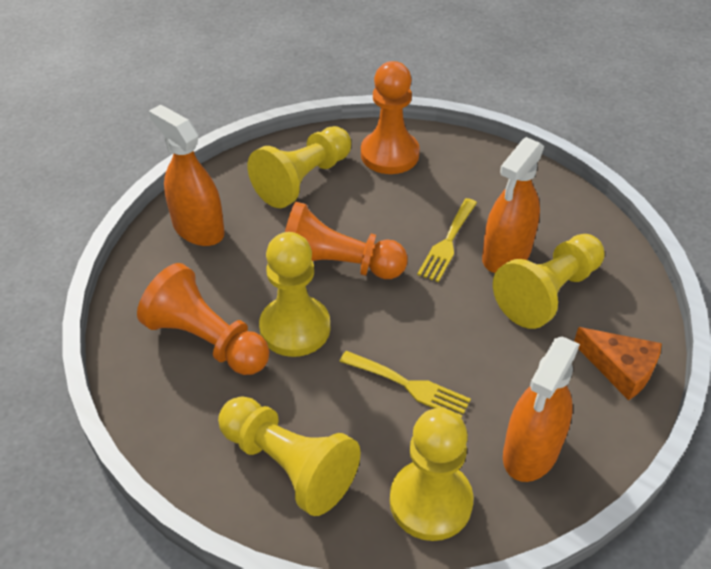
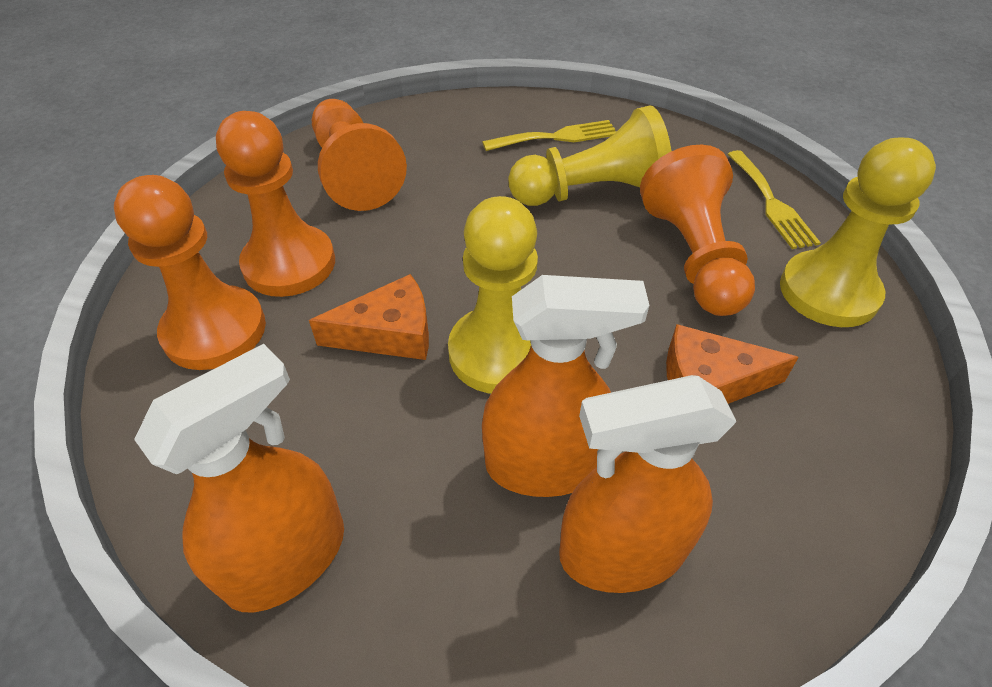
orange cheese: [574,327,662,401] = 1 -> [309,274,429,360] [666,324,799,404] = 2
orange pawn: [137,263,269,375] [285,202,408,279] [361,61,420,174] = 3 -> [114,175,266,370] [216,111,335,297] [312,99,407,211] [640,145,755,316] = 4
yellow pawn: [218,396,361,516] [247,126,351,208] [259,232,331,357] [390,408,474,541] [493,234,605,329] = 5 -> [448,196,538,394] [508,105,671,206] [780,138,936,327] = 3

